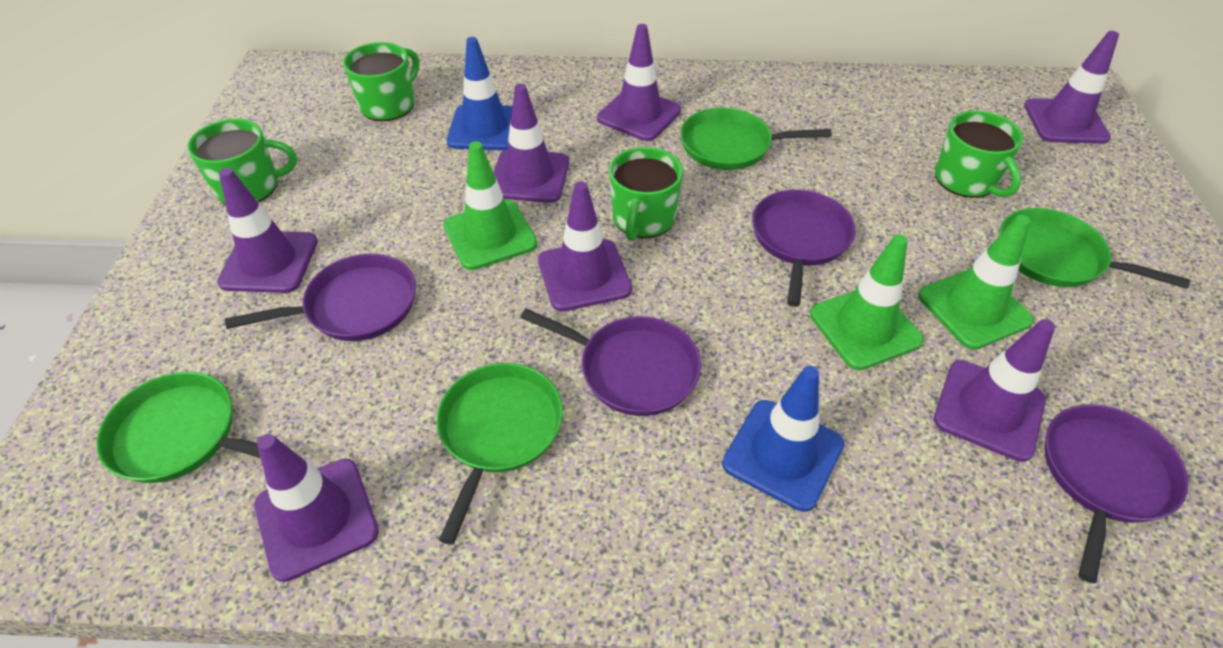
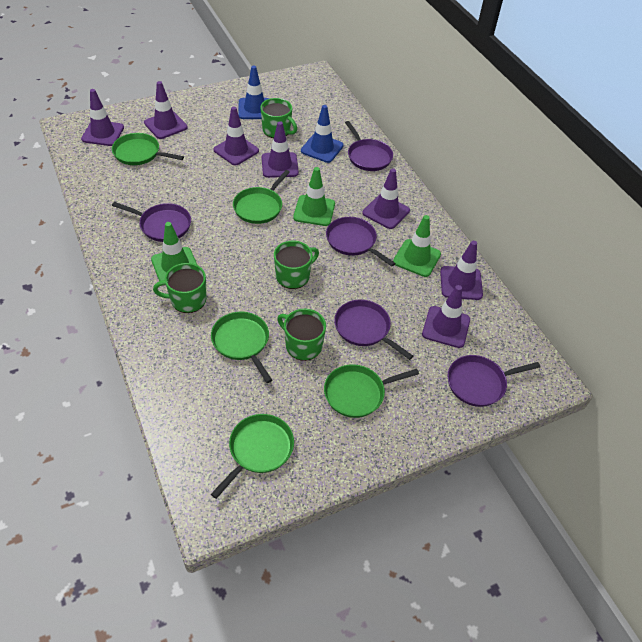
green pan: [96,372,260,483] [436,363,563,545] [680,108,832,170] [999,208,1190,289] = 4 -> [112,133,184,165] [211,312,272,383] [211,414,294,499] [233,170,290,224] [324,364,419,418] = 5
purple pan: [225,254,416,341] [520,308,701,416] [752,190,856,307] [1045,404,1189,584] = 4 -> [112,202,191,242] [326,217,396,267] [334,299,413,360] [345,121,393,171] [448,355,540,407] = 5

